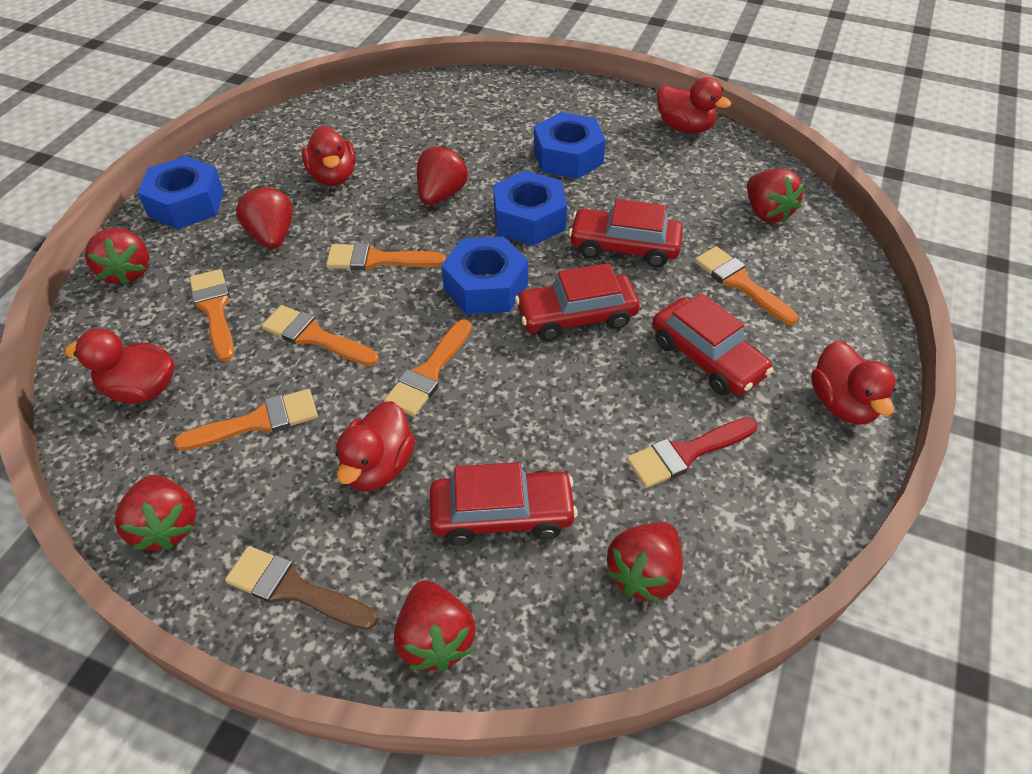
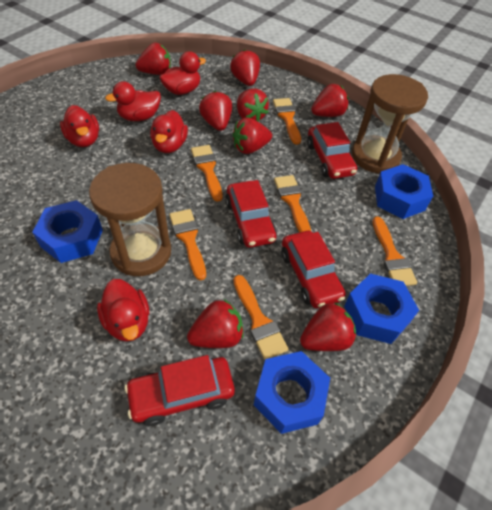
brown brush: [225,546,378,630] = 1 -> none = 0
brown hourglass: none = 0 -> [89,163,171,276] [352,74,428,174] = 2
red brush: [626,418,757,488] = 1 -> none = 0
red strawberry: [85,228,149,285] [115,475,196,550] [236,186,293,249] [394,580,476,671] [417,145,468,205] [605,522,683,603] [747,169,804,223] = 7 -> [135,43,171,75] [187,299,244,348] [199,91,232,131] [230,49,260,86] [232,117,272,154] [237,88,269,121] [300,302,356,351] [311,84,348,117] = 8

